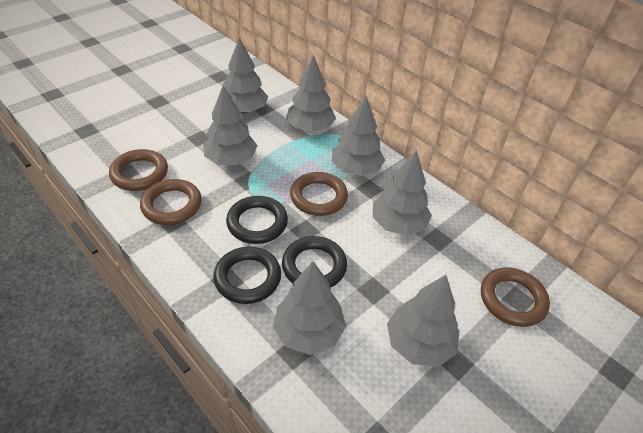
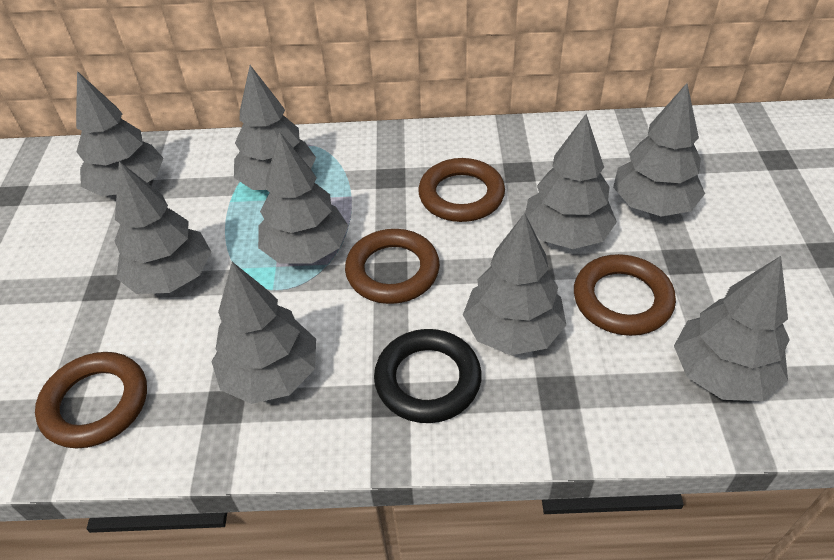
black ring: [213,247,281,304] [226,196,288,244] [282,236,347,288] = 3 -> [374,329,482,423] = 1
grey tree: [203,85,257,165] [224,37,268,114] [273,261,346,355] [286,55,336,132] [331,96,385,176] [373,150,432,236] [387,275,459,367] = 7 -> [76,71,164,196] [115,161,211,294] [211,262,316,404] [234,65,316,190] [258,132,348,264] [463,213,566,355] [525,114,617,249] [613,83,705,217] [674,256,790,401] = 9

